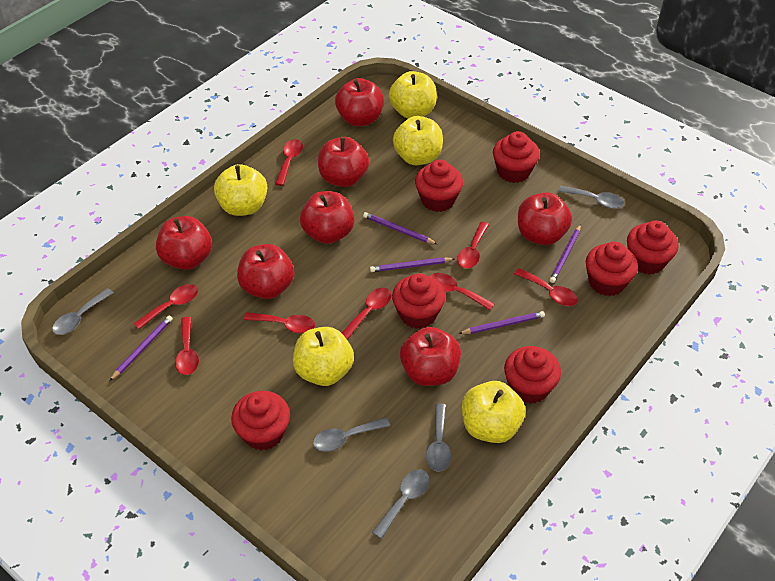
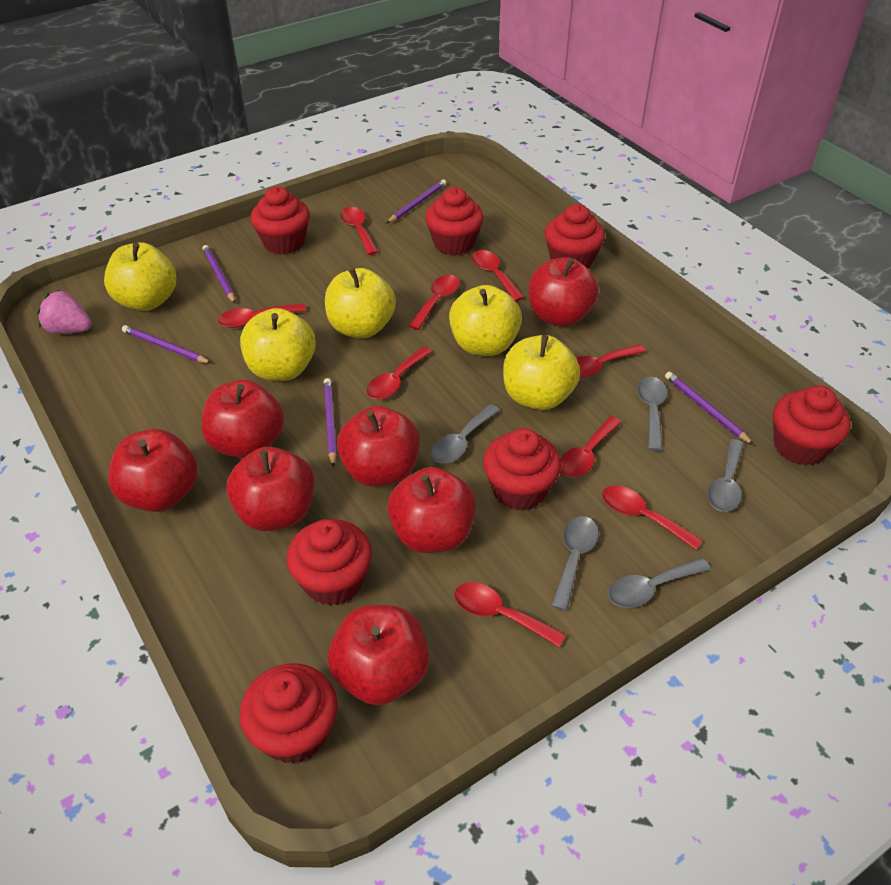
pink strawberry: none = 0 -> [37,290,92,334] = 1
red spoon: [134,284,198,329] [175,317,199,375] [244,312,315,333] [275,139,303,186] [342,288,392,340] [429,273,494,310] [457,222,489,269] [514,268,578,306] = 8 -> [218,304,306,328] [340,207,378,255] [366,347,432,400] [409,275,460,330] [454,582,566,647] [472,250,524,301] [560,416,622,477] [576,344,646,378] [602,486,702,550] = 9

